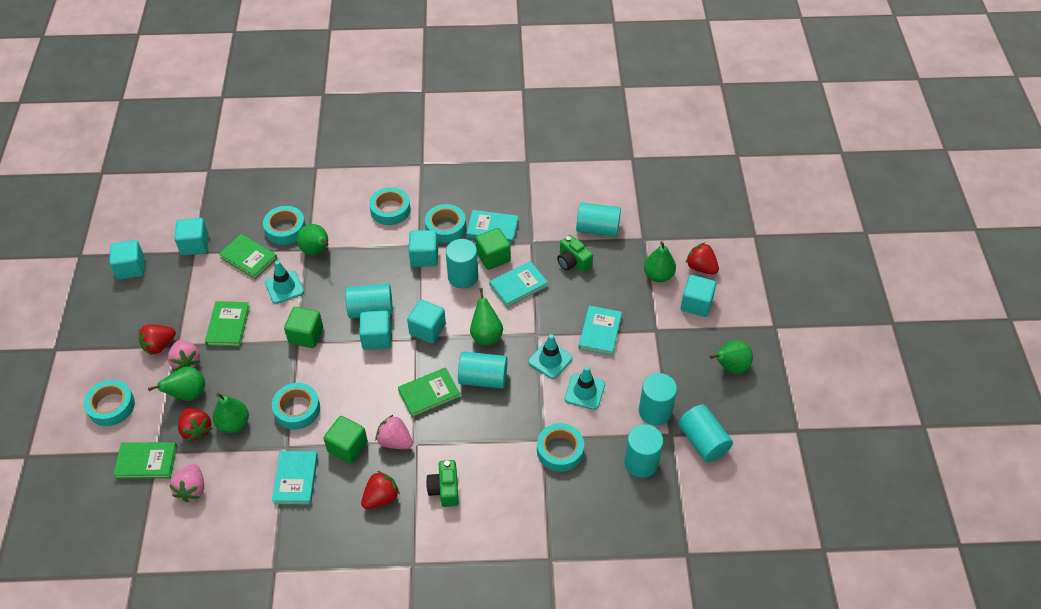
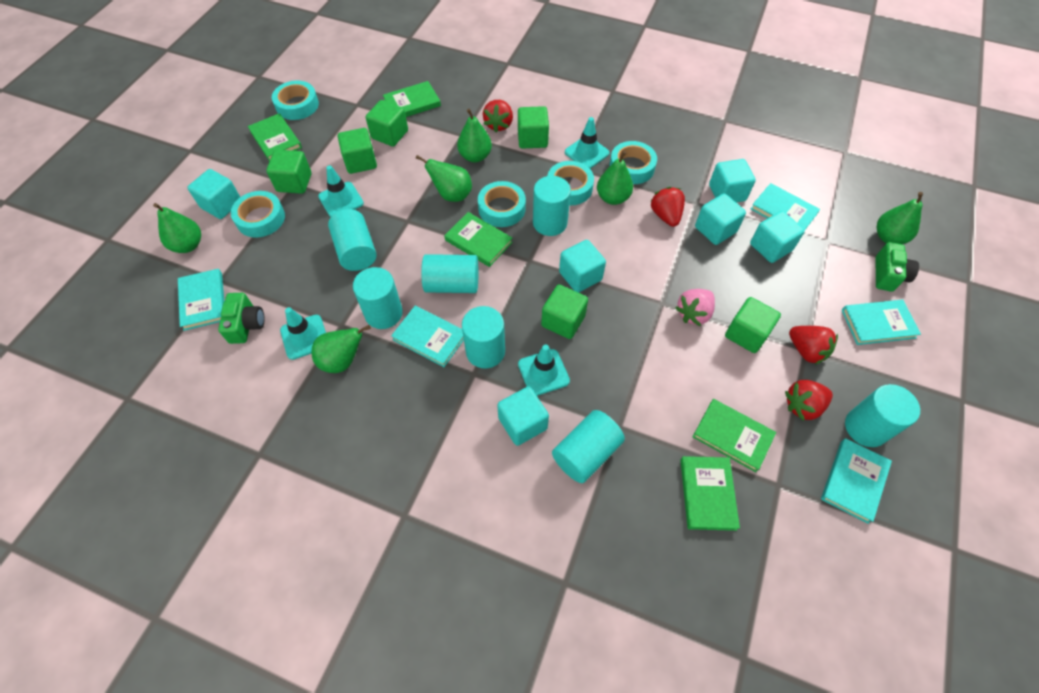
green book: [113,442,177,479] [205,301,250,347] [219,234,277,279] [398,367,460,418] = 4 -> [248,113,302,161] [383,81,441,117] [444,212,513,267] [680,456,740,531] [693,399,776,472] = 5
green cube: [284,307,323,348] [323,416,368,464] [475,228,511,270] = 3 -> [266,150,311,194] [338,128,377,174] [366,100,408,147] [518,106,549,149] [541,285,588,339] [725,297,781,353] = 6
pink strawberry: [168,340,200,371] [169,464,204,502] [375,415,413,449] = 3 -> [675,289,715,326] = 1
turquoise book: [272,451,318,505] [466,210,518,243] [489,261,548,307] [578,305,622,356] = 4 -> [178,269,225,331] [391,306,464,367] [751,183,820,230] [821,438,892,524] [842,300,921,345] = 5
turquoise tape: [84,380,135,426] [263,206,305,245] [272,383,320,429] [369,187,411,225] [425,204,466,243] [537,423,584,472] = 6 -> [231,191,285,238] [272,81,319,120] [478,181,526,227] [547,161,594,205] [609,141,657,184] = 5
turquoise traffic cone: [265,261,304,304] [528,334,572,379] [565,366,605,410] = 3 -> [280,307,326,360] [318,165,364,217] [518,345,570,396] [565,117,610,169] = 4

